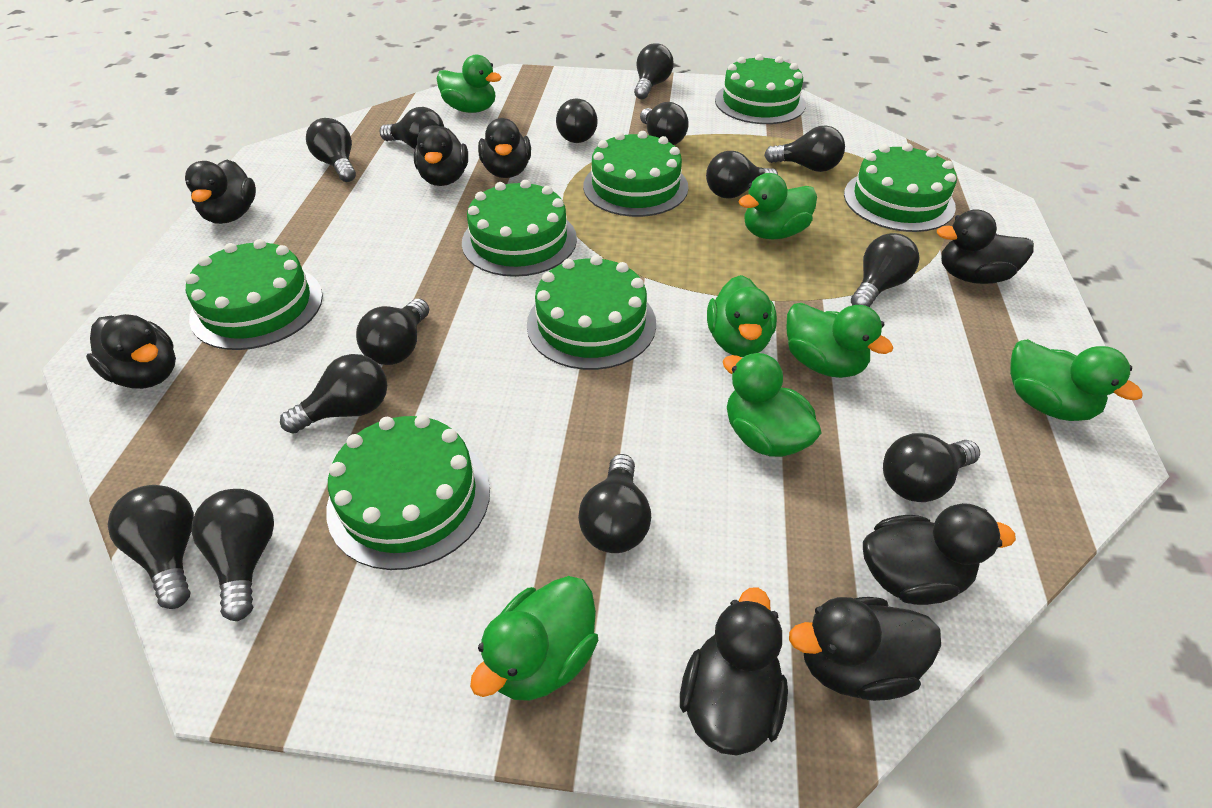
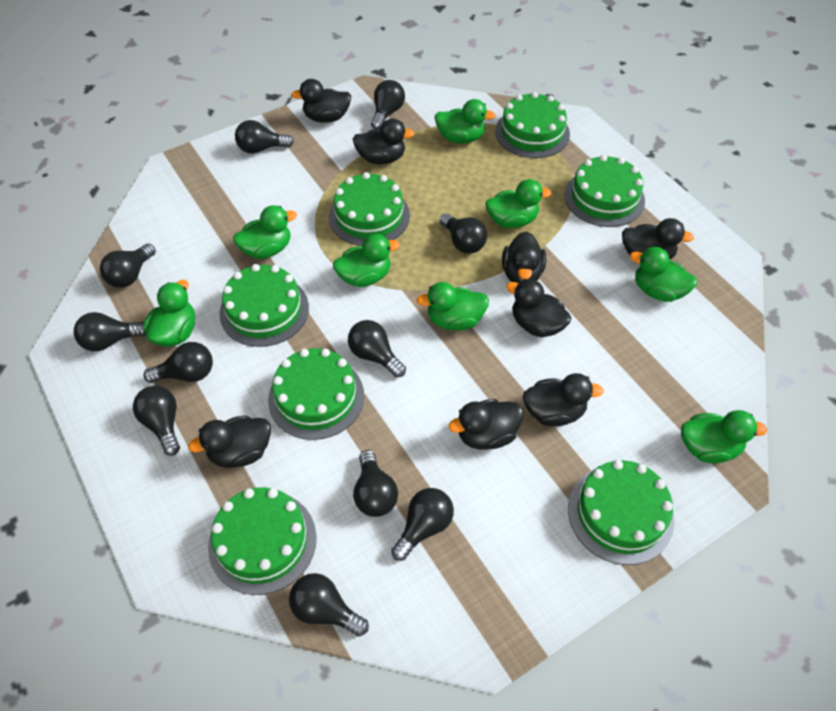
black light bulb: [108,485,194,609] [192,489,274,621] [280,354,387,434] [306,118,356,182] [356,299,429,365] [380,107,444,149] [556,99,598,143] [578,454,651,553] [634,43,674,99] [640,102,689,145] [706,151,778,199] [764,125,845,172] [851,233,920,307] [883,433,980,502] = 14 -> [74,312,146,351] [100,243,156,288] [133,386,180,456] [143,342,213,383] [235,120,294,154] [289,573,369,636] [348,320,406,377] [353,450,398,517] [371,80,405,129] [391,488,454,561] [440,213,487,254] = 11
green duck: [437,54,502,113] [470,576,598,701] [707,275,777,357] [723,353,822,457] [738,173,817,239] [787,303,893,378] [1010,339,1143,421] = 7 -> [143,280,195,347] [233,205,297,259] [333,234,400,287] [417,282,489,330] [435,99,496,143] [486,179,552,228] [630,247,697,302] [681,410,767,463] = 8

